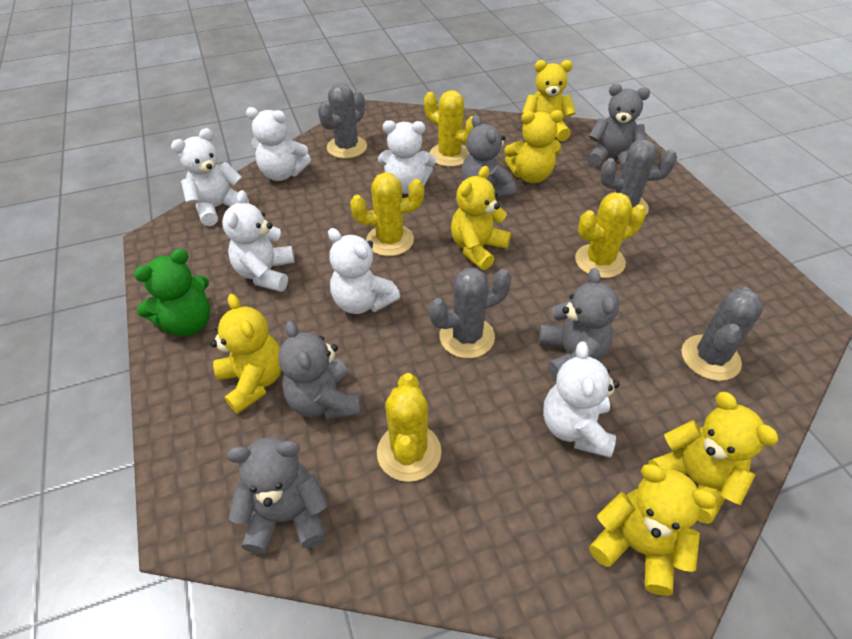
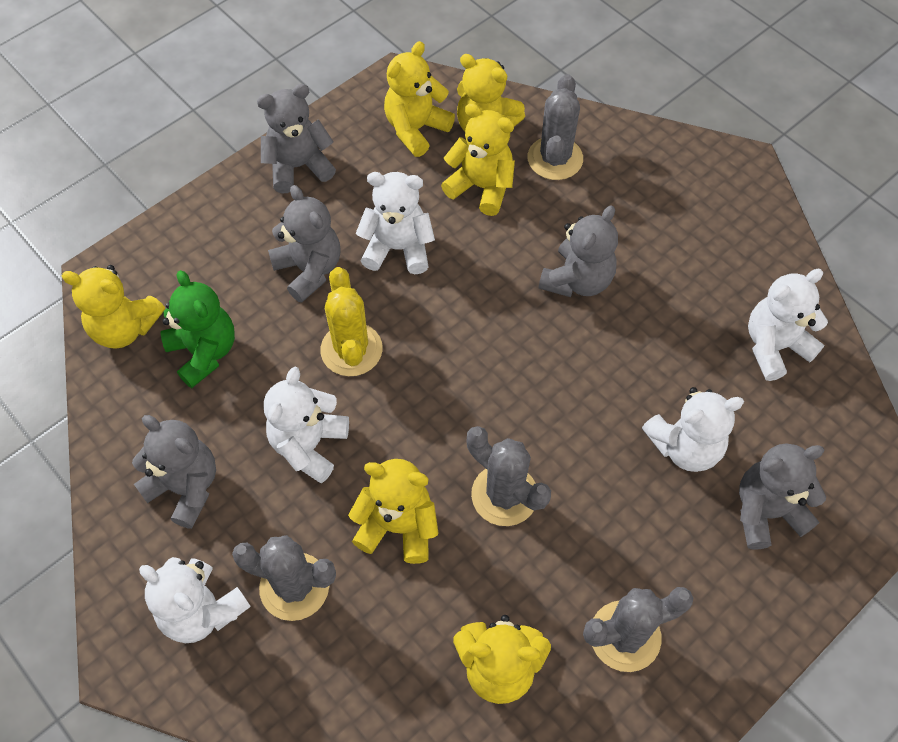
white teddy bear: [171,128,249,226] [222,190,294,292] [246,107,311,181] [328,228,400,314] [378,120,436,194] [543,341,620,458] = 6 -> [139,557,251,643] [264,367,349,483] [356,172,435,274] [642,387,744,472] [748,269,828,381] = 5
yellow cactus: [350,172,424,256] [377,373,442,482] [424,90,474,167] [575,193,646,278] = 4 -> [320,267,383,376] = 1

